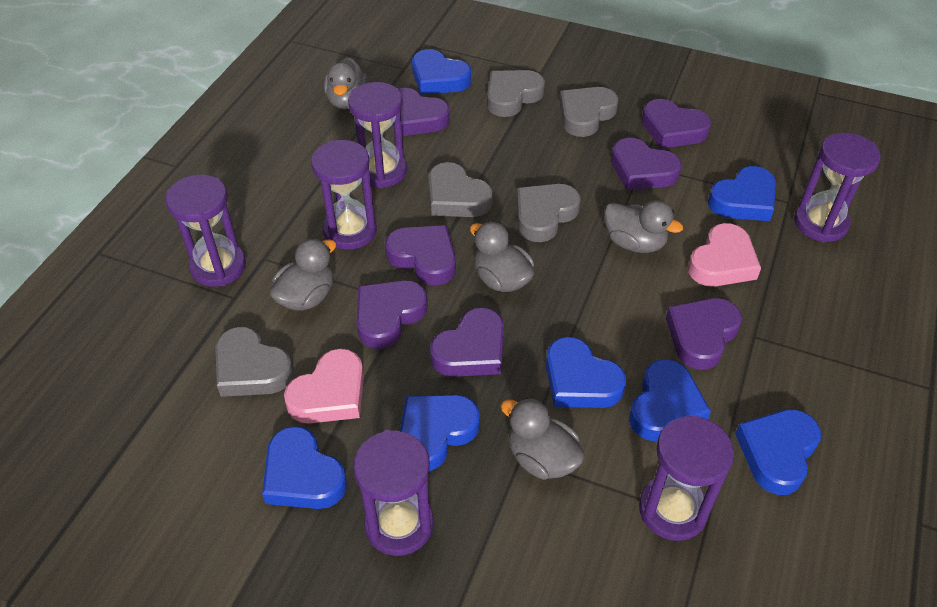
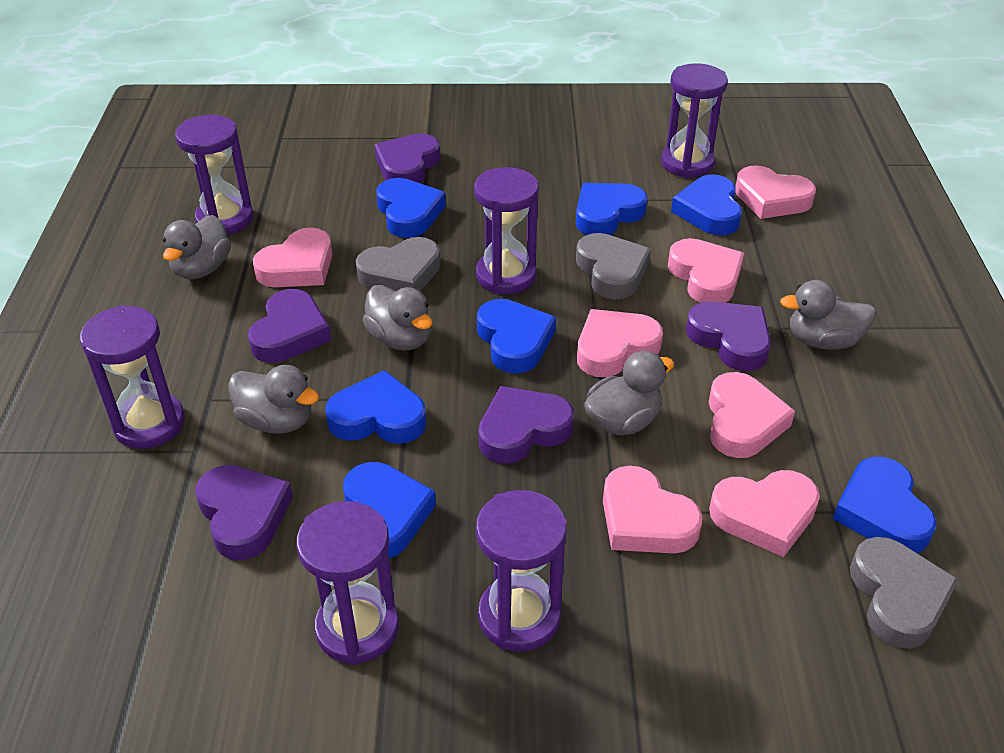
grey heart: [215,327,294,397] [428,162,493,217] [487,70,545,117] [517,184,581,242] [560,87,618,137] = 5 -> [356,237,440,291] [576,233,651,300] [850,537,959,649] = 3
pink heart: [284,349,364,423] [688,223,761,287] = 2 -> [253,227,333,287] [577,309,663,377] [603,466,703,553] [668,238,744,303] [709,372,795,458] [709,470,820,557] [735,165,816,219] = 7
purple heart: [356,280,428,349] [385,225,456,285] [393,88,450,136] [430,308,504,377] [611,138,682,190] [642,99,711,149] [666,298,742,370] = 7 -> [195,465,293,560] [248,289,331,363] [374,133,440,183] [478,386,574,464] [686,301,771,371] = 5

